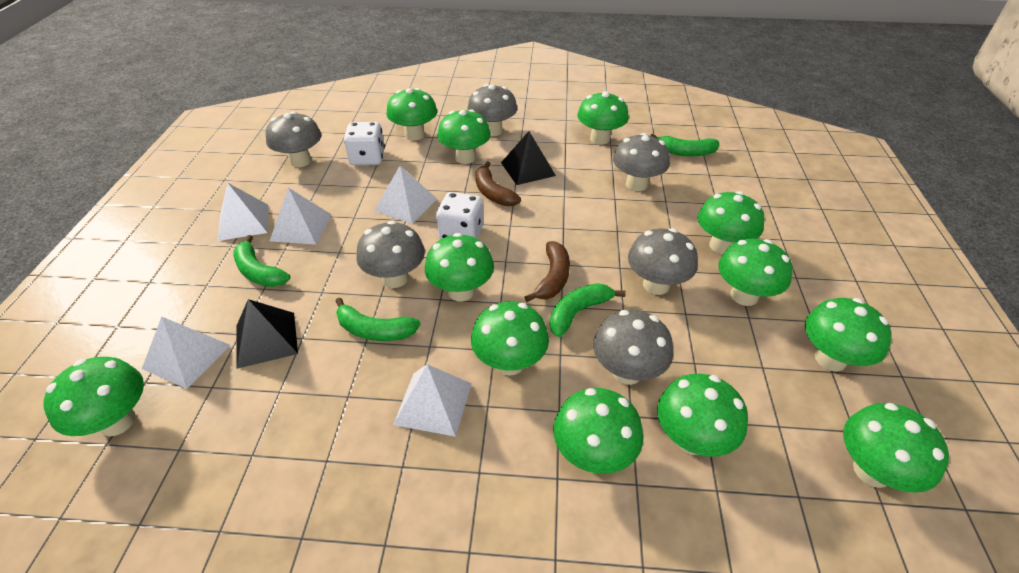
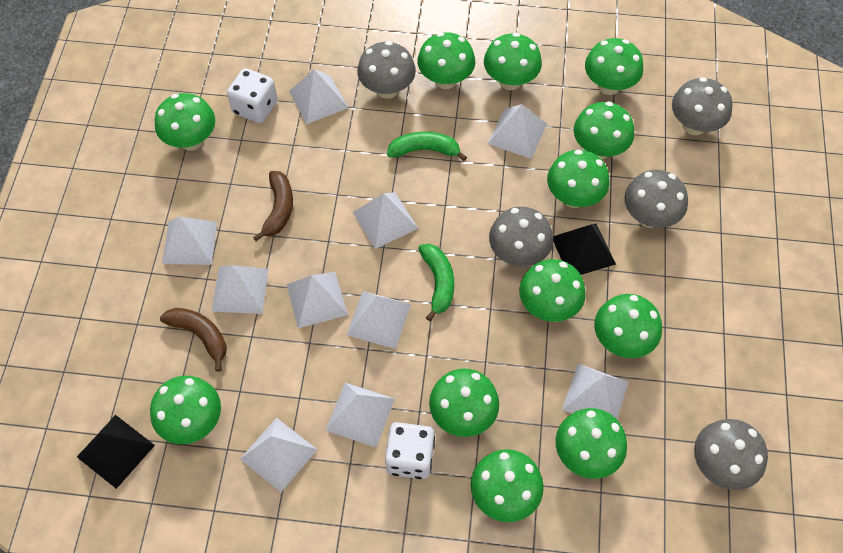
green banana: [234,235,290,287] [335,298,420,341] [550,283,626,337] [650,134,719,156] = 4 -> [387,132,467,161] [418,244,454,321] = 2
grey mushroom: [266,111,321,167] [356,221,425,288] [467,84,517,136] [593,310,673,385] [613,133,670,191] [628,228,698,295] = 6 -> [357,41,416,99] [489,207,553,266] [624,170,688,228] [672,77,733,135] [694,419,768,490] = 5
white pyramid: [142,317,230,389] [217,183,269,241] [270,188,332,245] [374,166,437,224] [393,364,472,437] = 5 -> [162,216,217,265] [211,265,269,314] [240,418,318,492] [286,272,348,328] [289,69,348,124] [326,383,395,448] [347,291,411,349] [353,192,418,249] [488,104,547,159] [562,364,629,419] = 10

